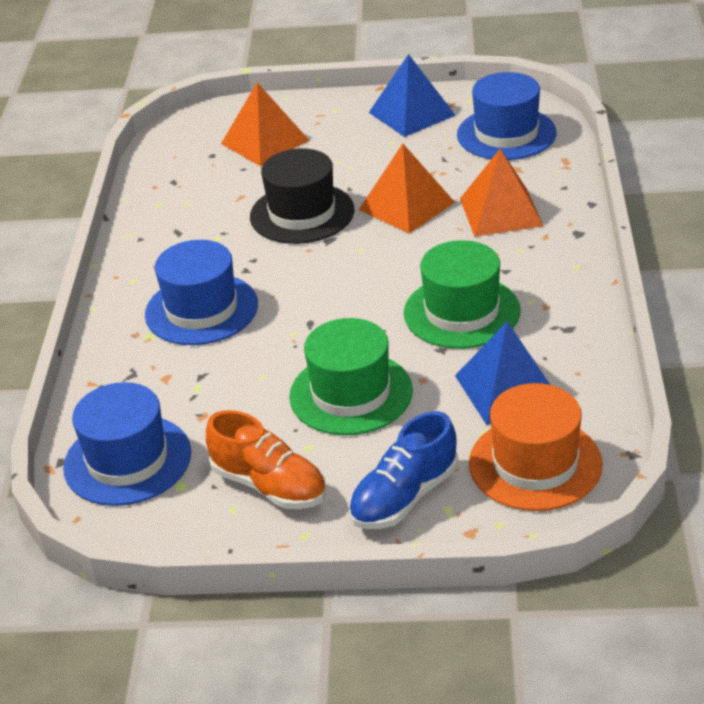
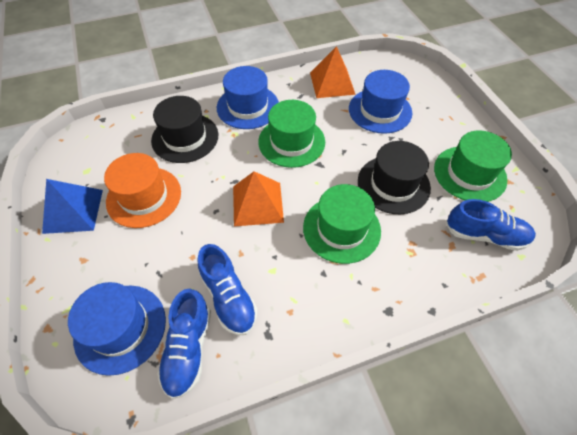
black hat: [250,148,355,244] = 1 -> [151,96,218,163] [358,141,431,214] = 2
blue pyramid: [369,54,456,137] [455,321,550,425] = 2 -> [42,179,103,234] = 1
blue shoe: [349,411,458,529] = 1 -> [158,289,211,399] [197,244,258,335] [446,199,536,251] = 3
green hat: [289,318,413,435] [404,240,521,349] = 2 -> [258,100,325,168] [303,184,381,264] [434,131,512,202] = 3
orange pyramid: [221,82,310,166] [359,143,455,234] [460,149,544,237] = 3 -> [233,171,284,226] [310,46,356,98] = 2
orange shoe: [206,410,326,509] = 1 -> none = 0

